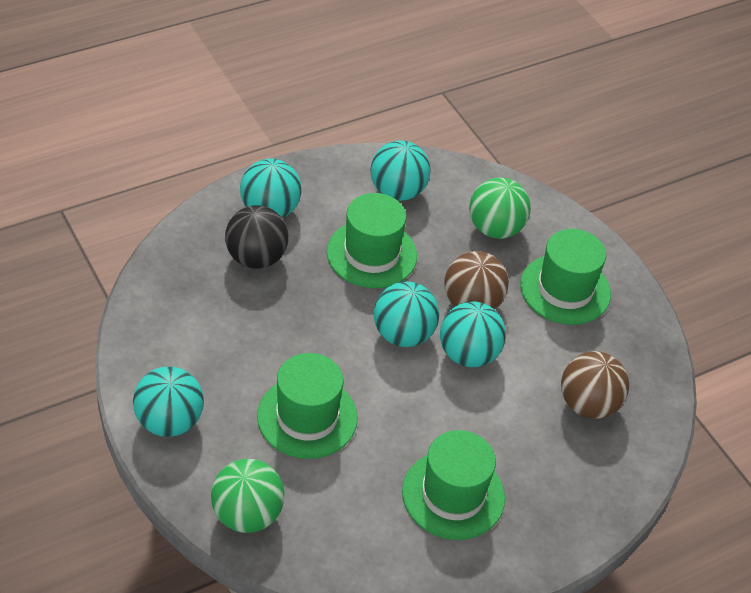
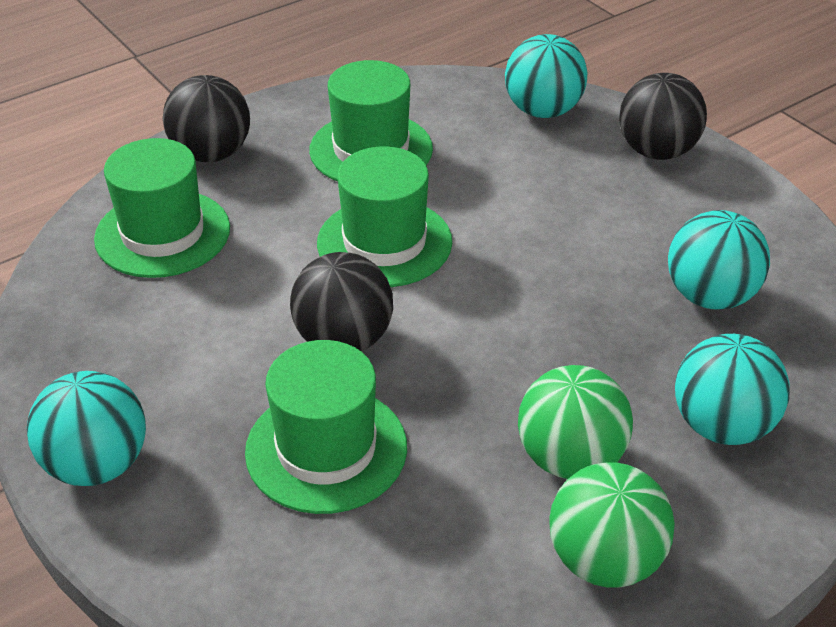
black ball: [225,205,288,269] = 1 -> [163,75,250,162] [290,252,393,351] [619,73,707,160] = 3
brown ball: [444,251,509,309] [561,351,629,419] = 2 -> none = 0
turquoise ball: [133,367,204,437] [240,158,302,218] [370,140,431,201] [374,281,439,347] [440,301,506,367] = 5 -> [27,371,146,486] [505,34,587,118] [668,210,770,310] [675,334,790,445] = 4

